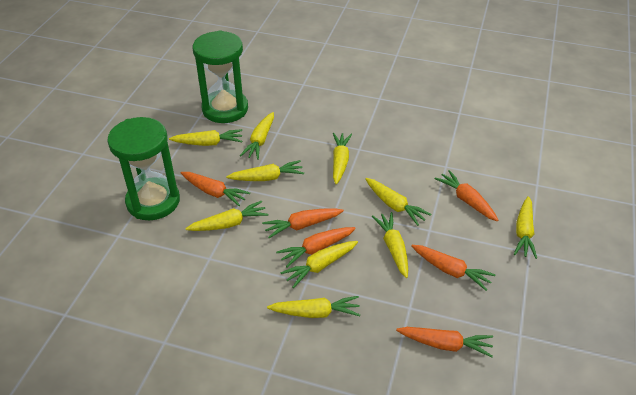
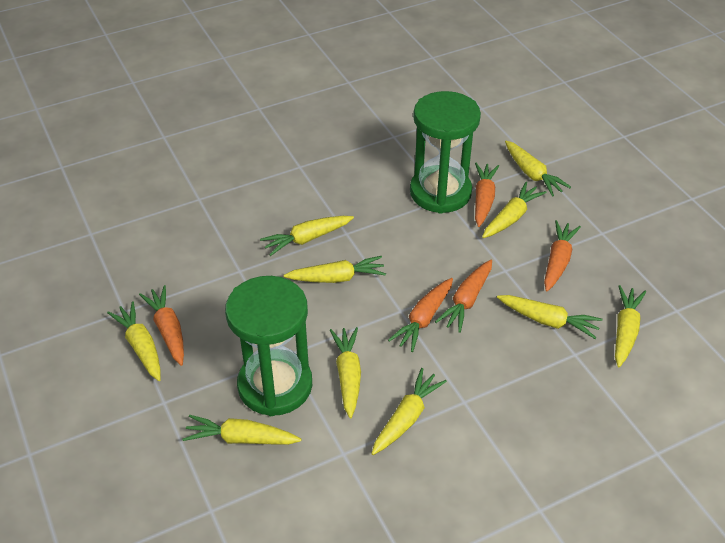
orange carrot: [181,172,250,206] [262,208,344,238] [276,227,356,267] [396,327,493,357] [411,245,496,291] [435,170,498,221] = 6 -> [139,285,184,366] [388,278,453,352] [435,260,492,333] [475,163,499,227] [544,220,581,292] = 5

